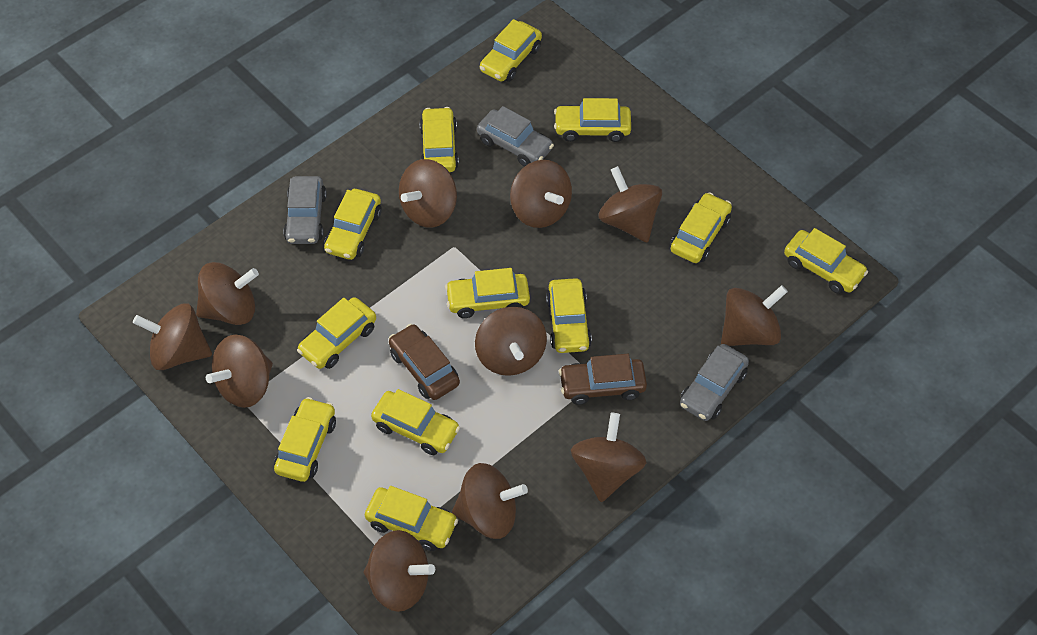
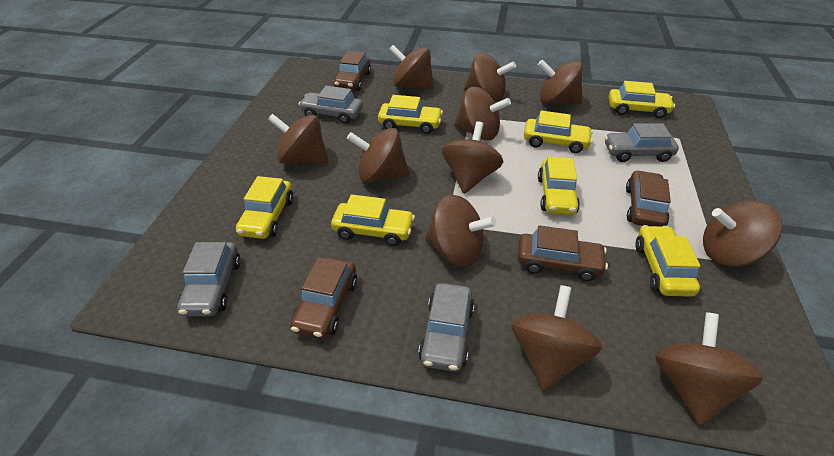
brown car: [389,324,460,400] [559,354,647,405] = 2 -> [290,257,357,339] [333,51,371,91] [518,225,608,281] [626,170,671,226] = 4
grey car: [283,176,327,244] [477,106,554,167] [680,344,749,421] = 3 -> [177,242,240,316] [298,86,363,124] [418,283,474,372] [605,123,679,162] = 4
yellow car: [274,397,336,482] [297,297,376,369] [324,189,381,260] [365,486,458,551] [371,389,460,455] [419,107,459,172] [445,268,530,318] [480,19,542,82] [546,278,592,353] [554,98,631,142] [670,192,732,263] [784,228,868,294] = 12 -> [236,176,293,239] [331,194,415,246] [378,95,443,134] [524,111,593,153] [538,157,580,215] [609,81,675,118] [635,225,701,297] = 7

